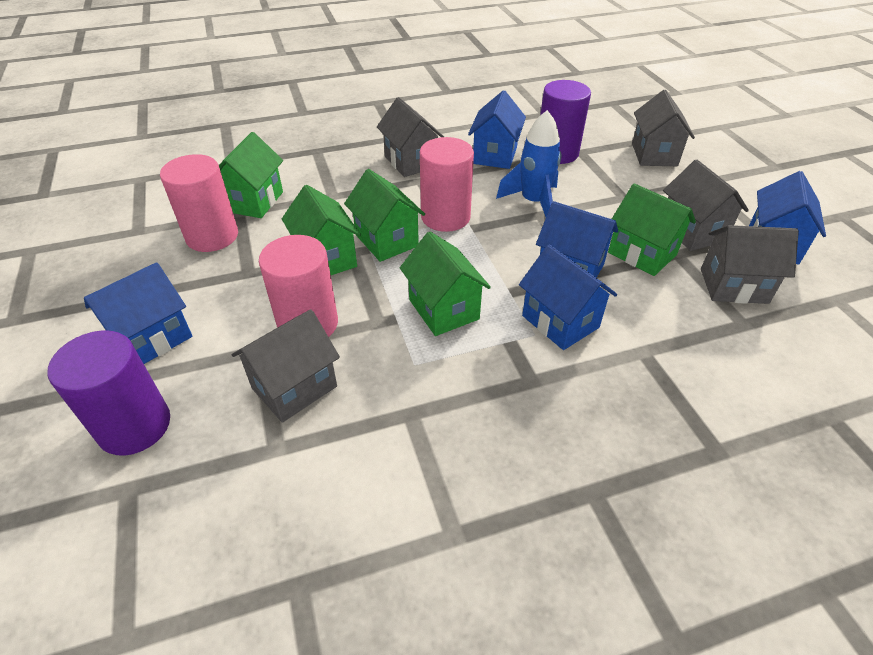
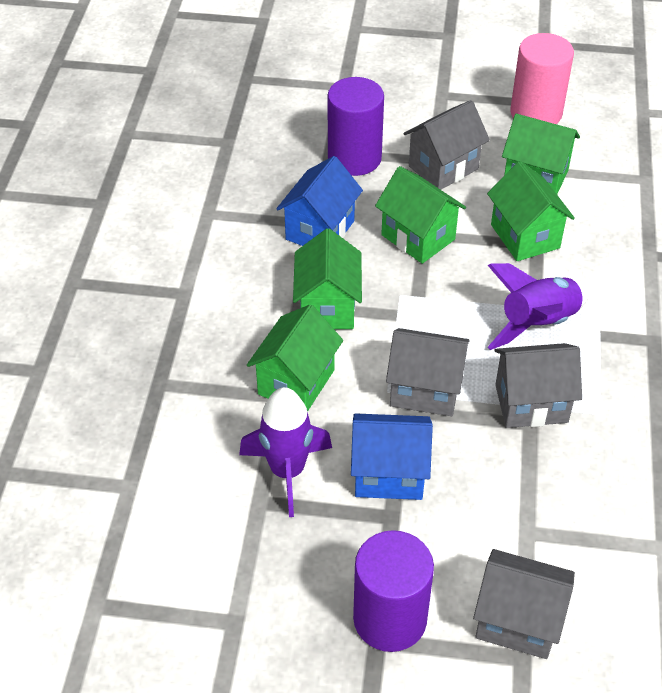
blue house: [84,262,192,364] [468,90,526,169] [519,245,617,350] [536,201,618,278] [749,171,826,264] = 5 -> [276,156,363,246] [351,413,433,500] = 2
blue rocket: [496,110,561,217] = 1 -> none = 0
grey house: [232,310,340,423] [377,97,444,177] [632,90,695,166] [663,159,749,251] [701,225,799,304] = 5 -> [386,328,469,416] [404,100,490,190] [473,549,575,659] [494,343,582,428] = 4
pink cylinder: [160,154,238,252] [259,235,338,337] [420,137,474,232] = 3 -> [510,33,574,124] = 1
purple rocket: none = 0 -> [239,387,332,517] [487,263,589,350] = 2

